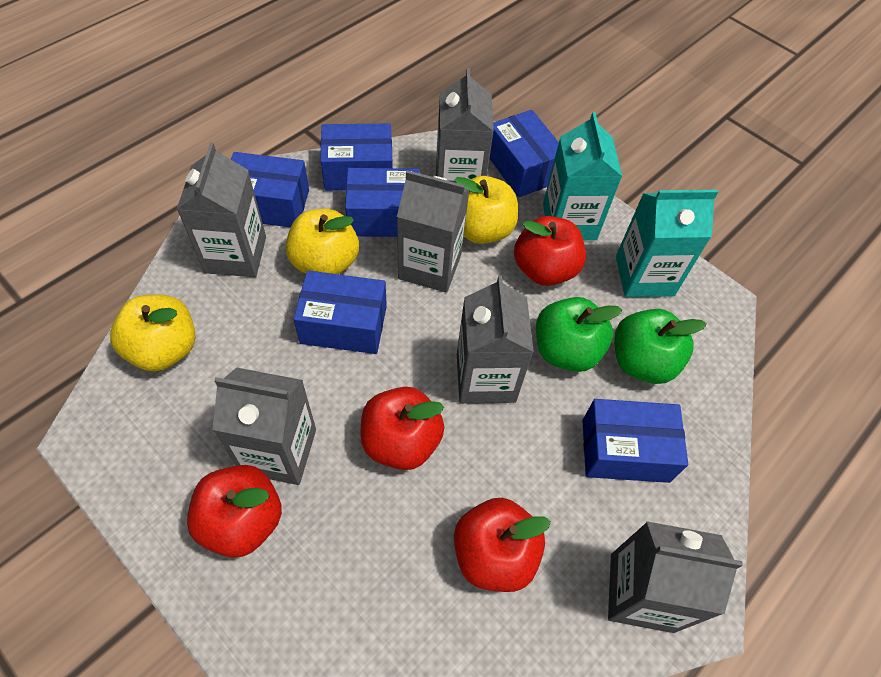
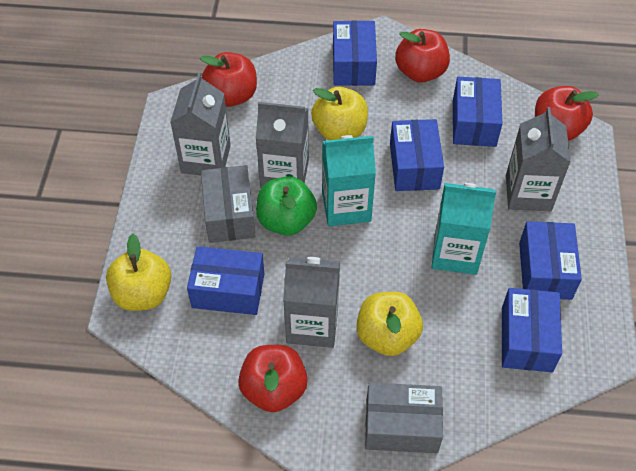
green apple: [536,297,622,372] [614,309,707,384] = 2 -> [256,176,317,236] = 1
grey box: none = 0 -> [201,165,256,243] [365,382,443,453] = 2
grey carton: [177,143,266,277] [212,367,316,485] [397,170,469,293] [436,68,494,183] [457,276,534,404] [608,521,743,633] = 6 -> [170,73,231,175] [256,102,309,188] [283,257,340,348] [506,107,571,211] = 4

